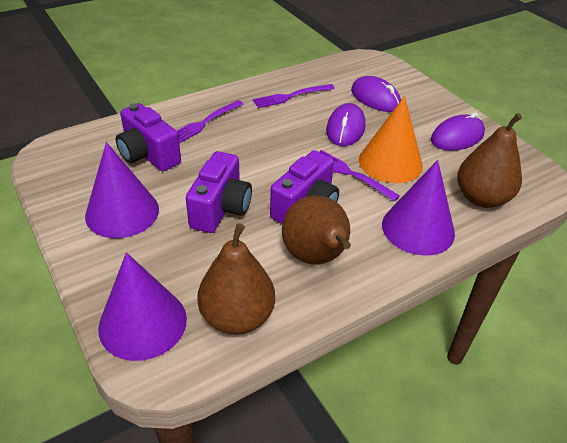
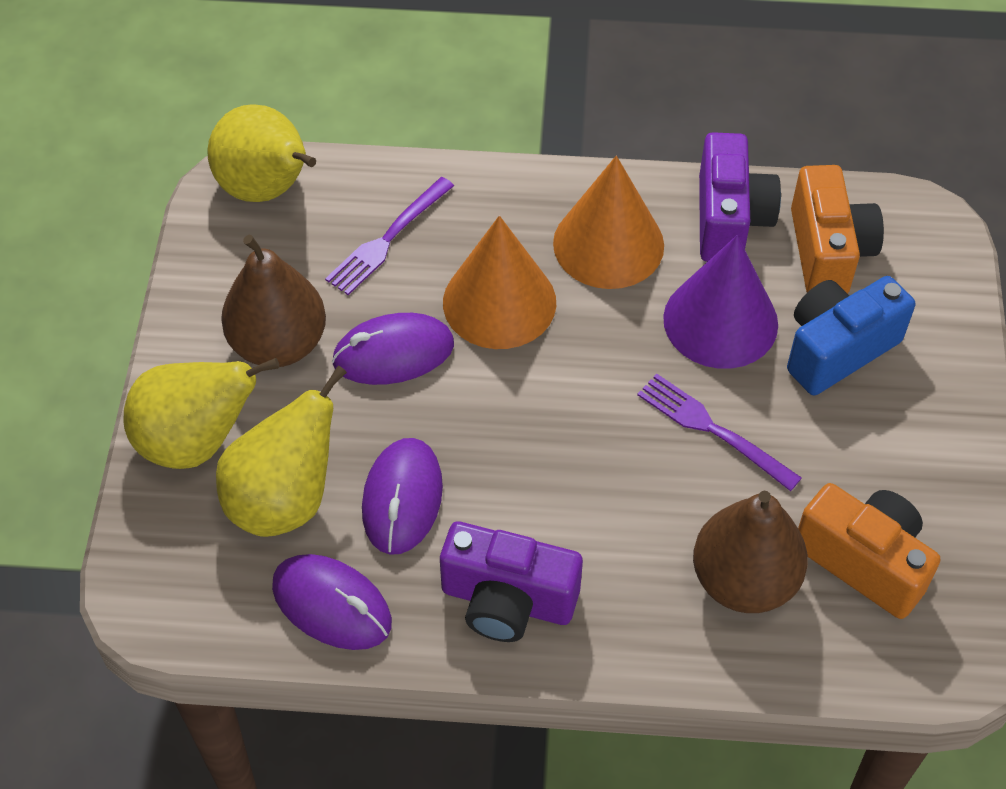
blue camera: none = 0 -> [787,276,915,395] = 1
brown pear: [197,223,275,335] [282,195,351,265] [457,113,522,208] = 3 -> [221,235,326,367] [693,491,808,613] = 2
orange camera: none = 0 -> [791,165,884,294] [798,483,941,619] = 2
orange cone: [359,96,423,183] = 1 -> [443,216,556,349] [553,156,664,289] = 2
purple camera: [116,103,181,171] [186,151,252,233] [270,150,339,224] = 3 -> [440,521,583,642] [699,132,781,262] = 2
purple cone: [85,142,159,238] [98,252,187,361] [382,160,455,256] = 3 -> [663,235,778,369] = 1
purple fork: [177,100,243,143] [253,84,335,108] [320,150,400,201] = 3 -> [325,177,454,295] [637,374,802,491] = 2
yellow pear: none = 0 -> [123,358,279,469] [207,104,316,202] [216,366,347,537] = 3

